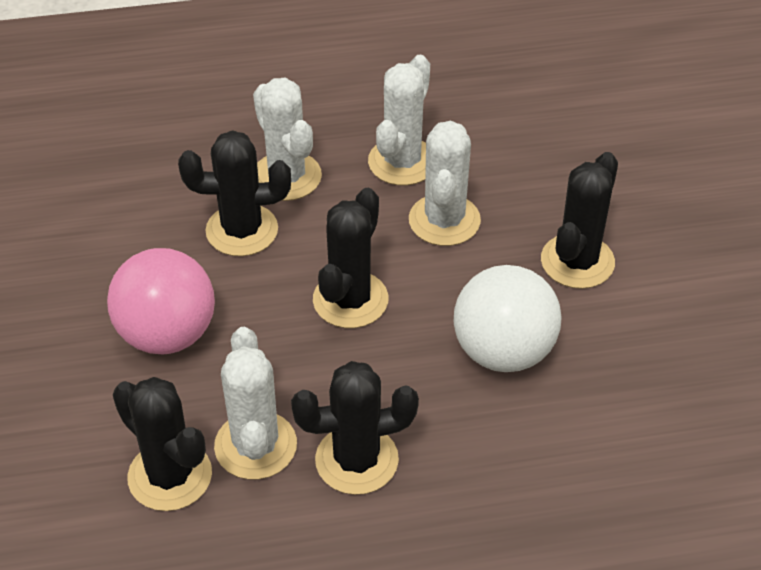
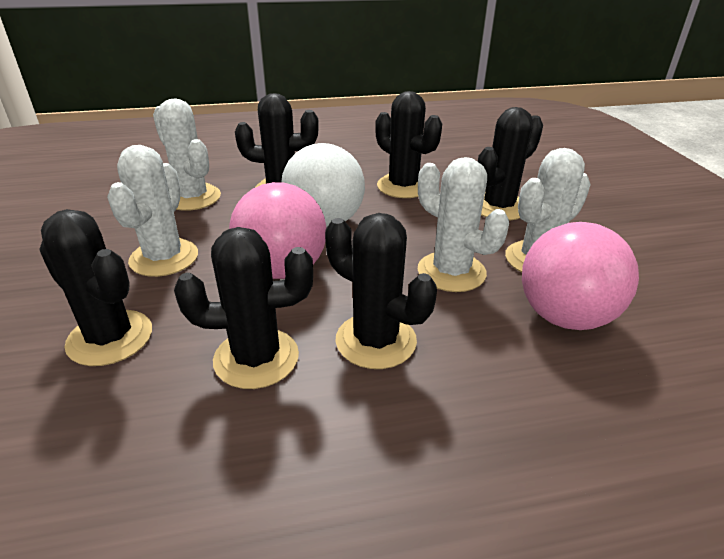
black cactus: [113,377,212,511] [178,130,291,256] [291,361,419,495] [313,188,388,328] [541,152,618,289] = 5 -> [39,209,152,366] [174,227,313,389] [235,93,319,188] [325,213,437,369] [375,91,442,198] [478,107,543,220] = 6
pink ball: [107,248,215,354] = 1 -> [229,182,327,279] [522,222,639,330] = 2

